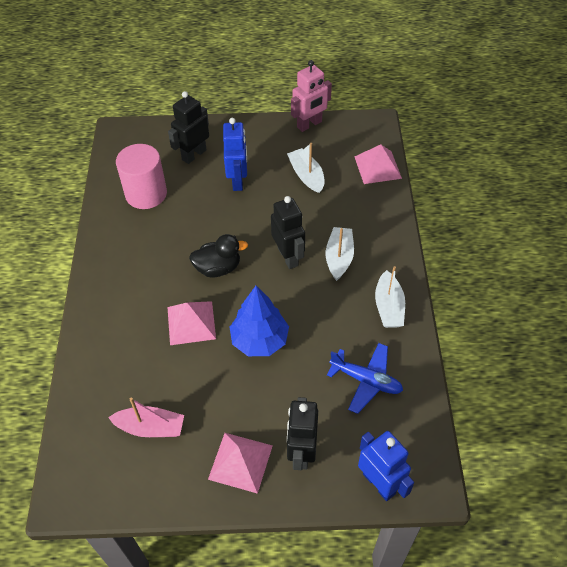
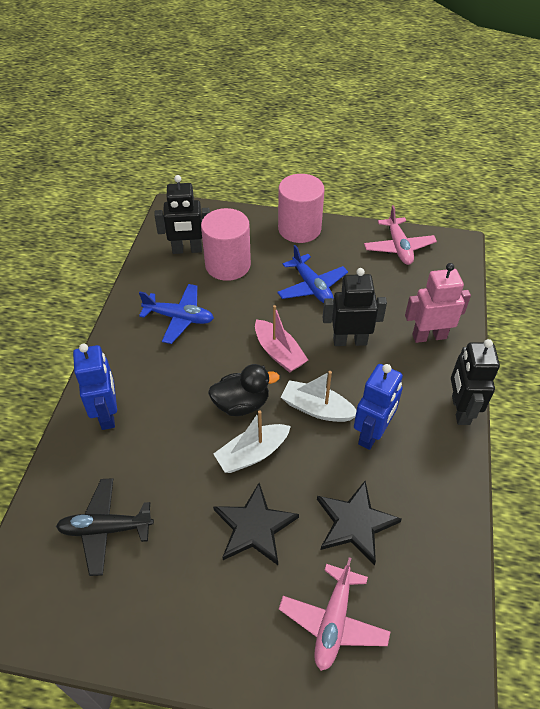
black plane: none = 0 -> [56,478,154,576] = 1
black star: none = 0 -> [213,483,299,565] [317,481,402,565] = 2
blue plane: [327,343,403,414] = 1 -> [139,284,214,344] [277,245,348,303] = 2
blue tree: [230,286,289,356] = 1 -> none = 0
pink cylinder: [116,144,167,209] = 1 -> [201,208,251,281] [278,174,325,243] = 2
pink plane: none = 0 -> [279,557,390,671] [364,205,437,265] = 2
pink pyramid: [167,301,216,345] [208,433,272,494] [354,145,402,184] = 3 -> none = 0
white boat: [287,143,325,193] [326,227,354,281] [375,266,405,328] = 3 -> [214,410,291,473] [281,371,357,422] = 2

